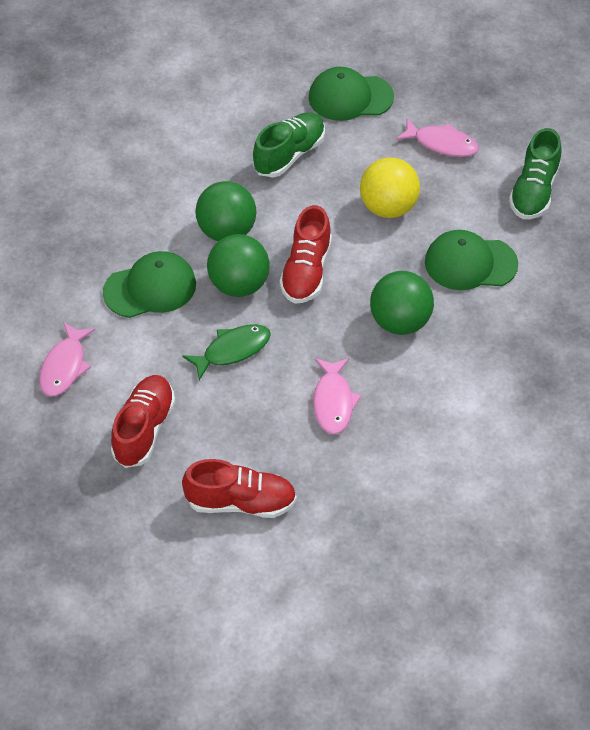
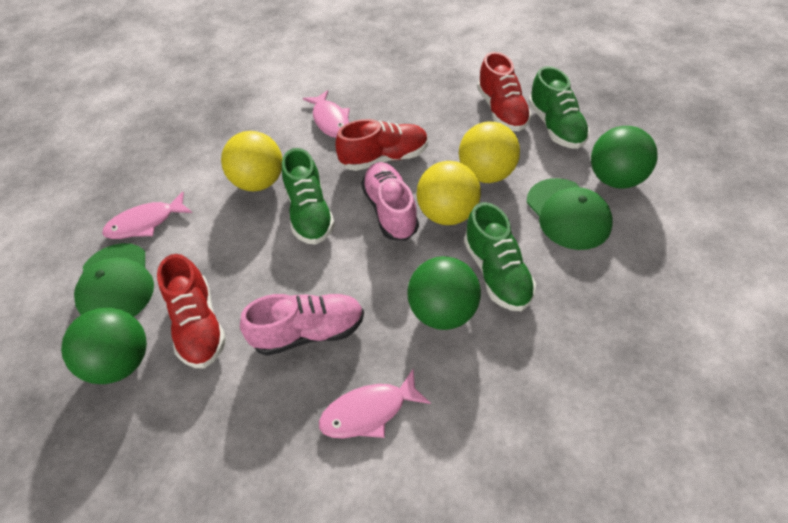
green cap: [103,251,196,318] [308,67,394,121] [425,230,518,290] = 3 -> [74,243,154,317] [527,178,613,250] = 2
green fish: [183,324,271,380] = 1 -> none = 0
green shoe: [253,112,325,177] [509,128,562,219] = 2 -> [282,148,335,245] [464,202,536,311] [528,66,590,149] = 3
pink shoe: none = 0 -> [240,294,364,356] [361,162,419,241] = 2
yellow ball: [360,158,420,218] = 1 -> [221,131,282,191] [417,161,481,225] [459,122,520,183] = 3

